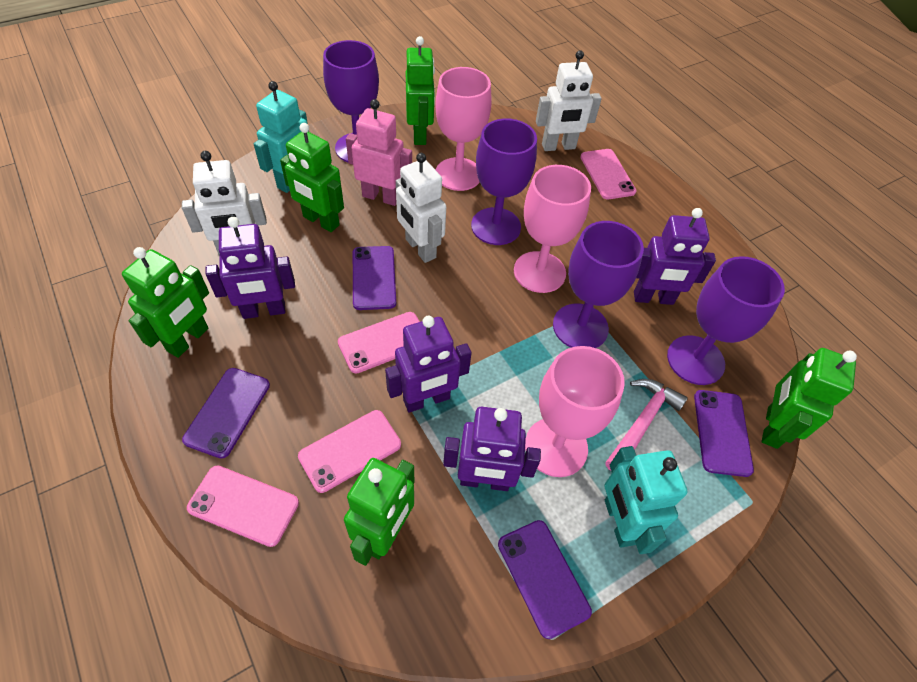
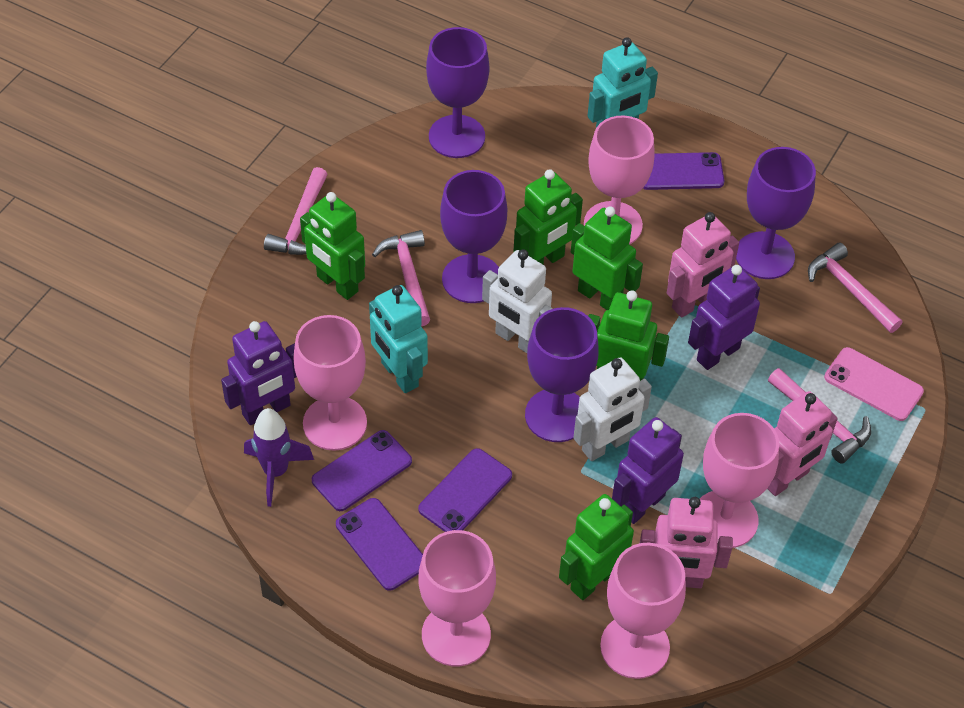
pink goblet: [435,67,492,191] [514,165,591,293] [525,346,625,477] = 3 -> [293,315,367,451] [418,530,496,667] [584,115,655,245] [600,543,686,679] [700,413,779,548] = 5
pink hammer: [605,379,688,471] = 1 -> [264,167,328,255] [372,230,430,326] [768,368,871,464] [808,242,902,333] = 4
pink phone: [187,465,299,547] [298,410,401,493] [338,312,420,374] [581,149,637,199] = 4 -> [824,347,924,421] = 1
pink robot: [346,99,412,206] = 1 -> [640,497,733,588] [667,212,739,318] [767,391,838,496] = 3
purple robot: [205,217,295,319] [385,316,472,412] [443,407,541,491] [634,208,716,305] = 4 -> [221,321,297,425] [612,417,684,524] [688,265,760,370] = 3
purple rocket: none = 0 -> [244,408,314,507] = 1
white robot: [182,151,267,256] [396,153,446,263] [536,50,602,151] = 3 -> [482,249,553,353] [573,357,652,461] = 2

